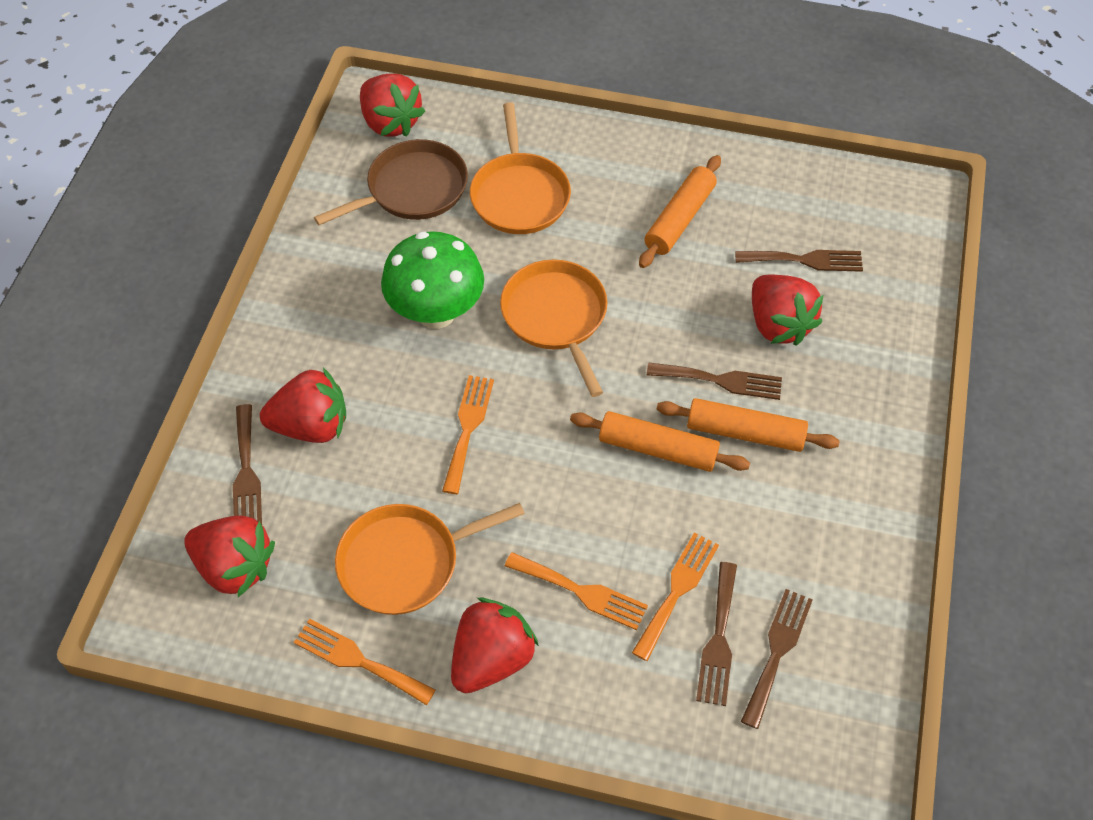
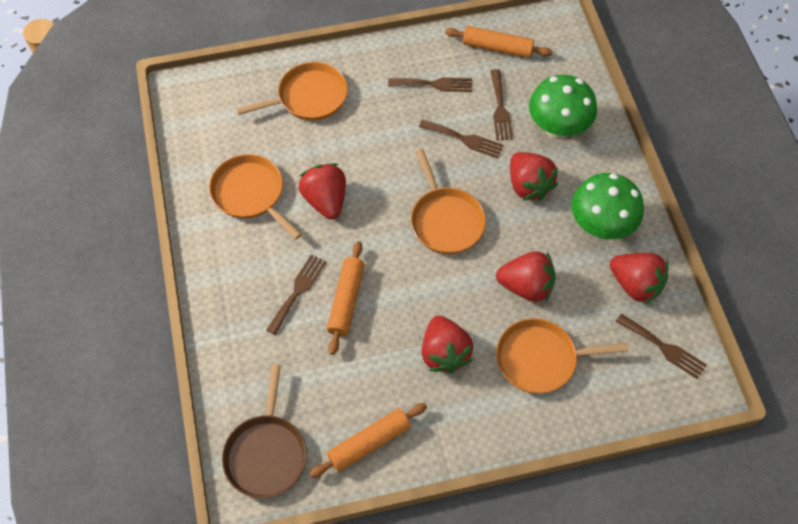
green mushroom: [381,231,484,329] = 1 -> [529,75,597,139] [571,173,644,239] = 2
orange fork: [294,619,436,705] [442,375,494,494] [505,552,648,630] [632,533,719,661] = 4 -> none = 0
orange pan: [335,503,525,615] [470,102,571,234] [500,259,607,397] = 3 -> [209,154,302,239] [236,62,348,120] [411,149,486,254] [496,318,628,393] = 4

